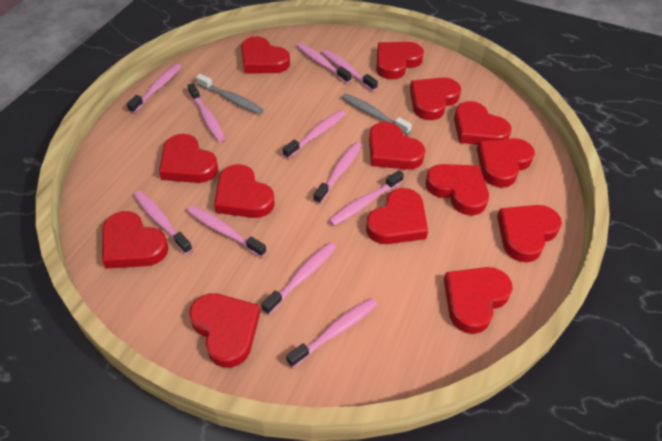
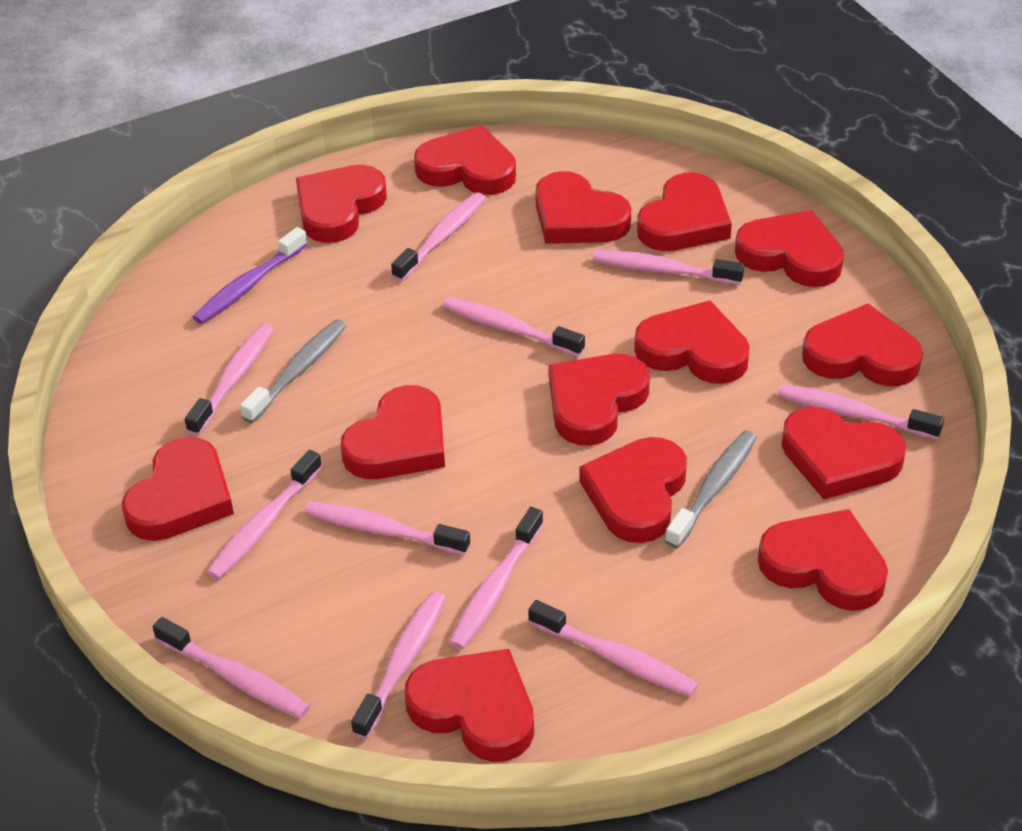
purple toothbrush: none = 0 -> [193,227,307,324] = 1

